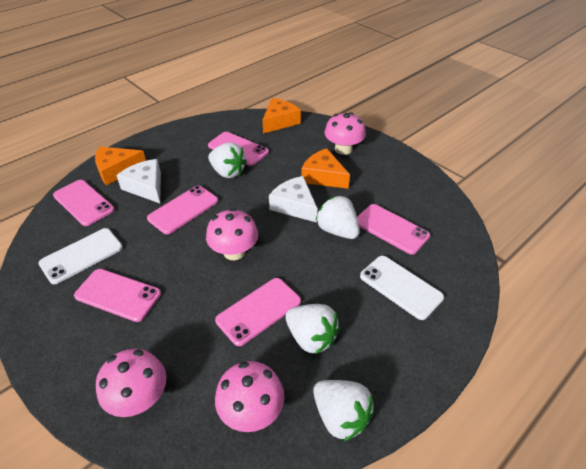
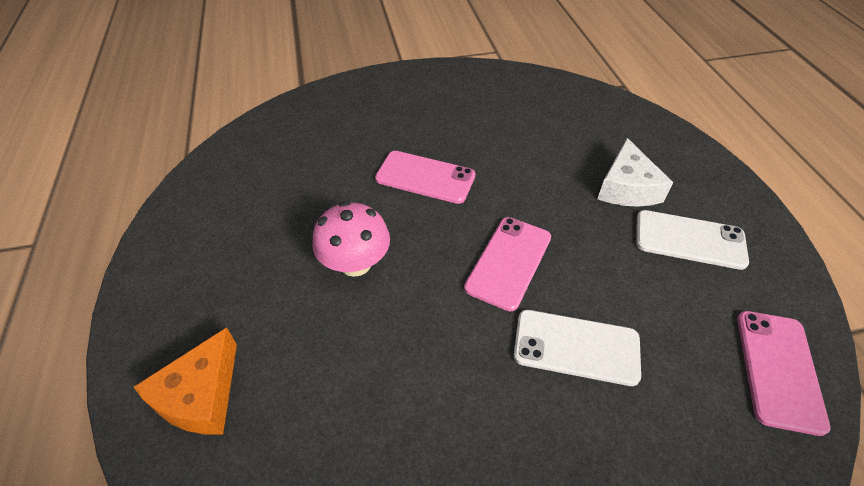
orange cheese: [95,147,146,185] [262,98,301,134] [302,148,350,189] = 3 -> [134,327,237,435] = 1
pink mushroom: [96,349,166,417] [206,208,258,260] [215,361,284,432] [324,112,366,155] = 4 -> [312,201,390,277] = 1
pink phone: [53,180,114,226] [74,269,161,322] [147,185,218,234] [208,132,269,166] [215,278,301,346] [357,204,430,255] = 6 -> [375,151,475,204] [464,217,551,311] [737,311,831,436] = 3
white cheese: [116,159,161,203] [269,176,317,223] = 2 -> [597,138,673,207] = 1
white strawberry: [208,142,247,178] [285,304,340,354] [313,380,374,442] [316,195,360,239] = 4 -> none = 0

